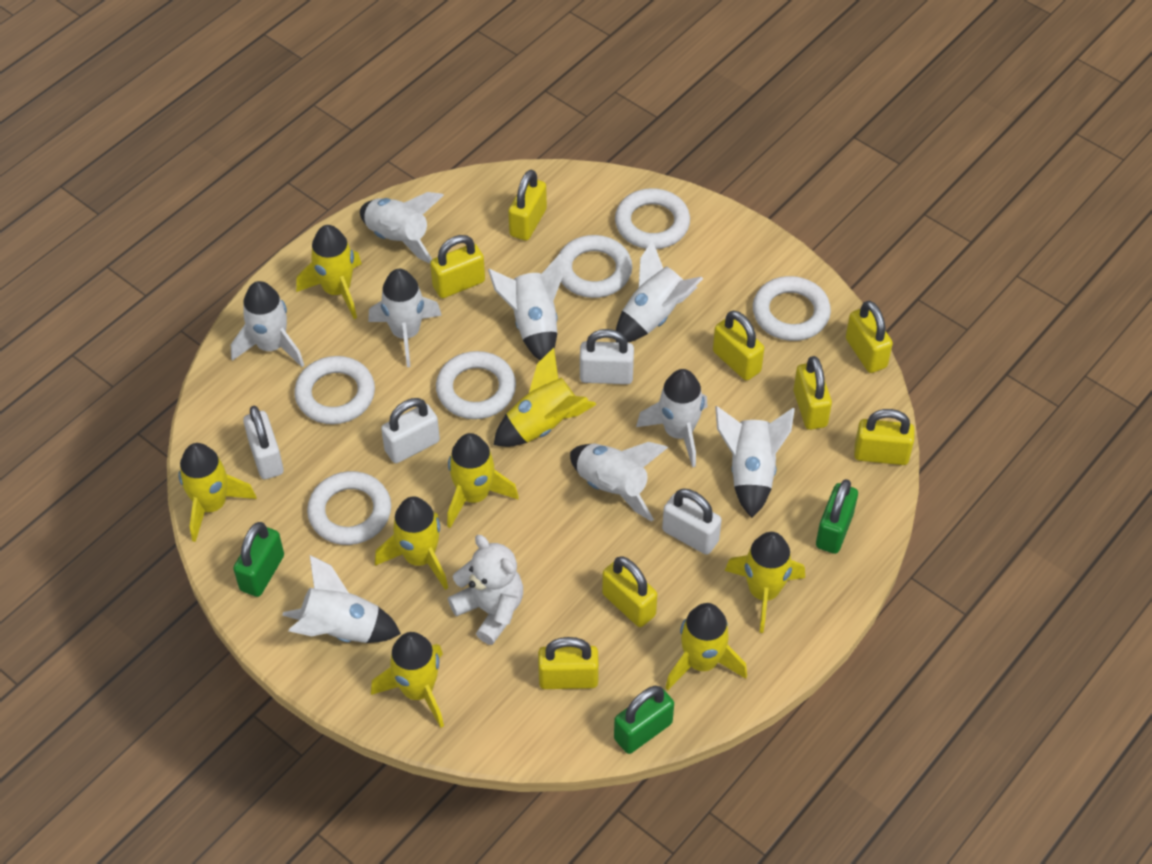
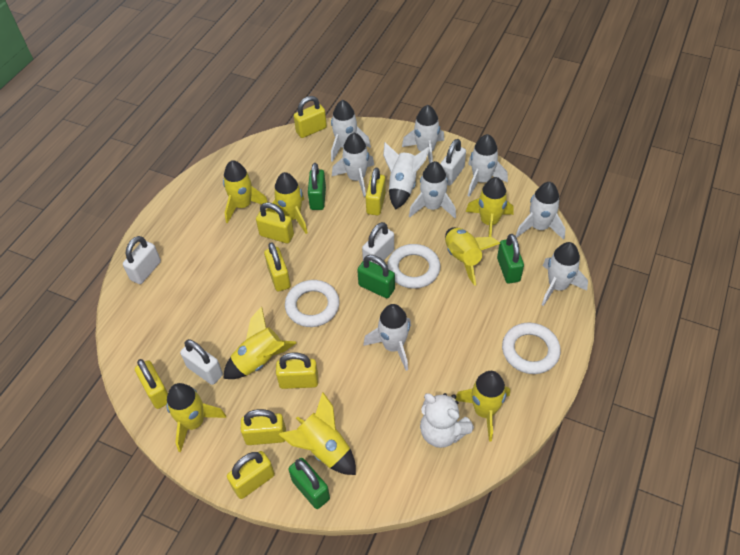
green padlock: [233,522,284,597] [614,686,674,754] [816,479,858,554] = 3 -> [288,458,330,509] [308,163,326,210] [357,255,395,298] [497,234,524,284] = 4
white ring: [294,356,375,424] [307,471,391,545] [436,351,516,419] [559,235,632,298] [615,188,690,249] [753,276,831,341] = 6 -> [285,280,340,327] [387,244,441,289] [502,322,561,374] = 3

